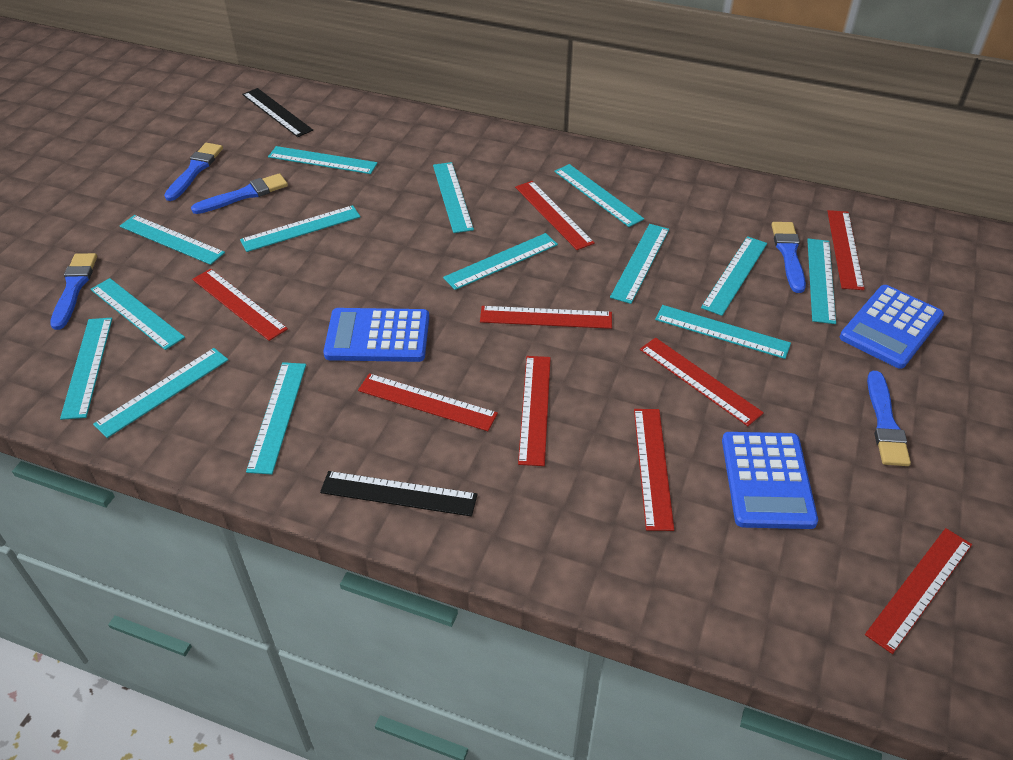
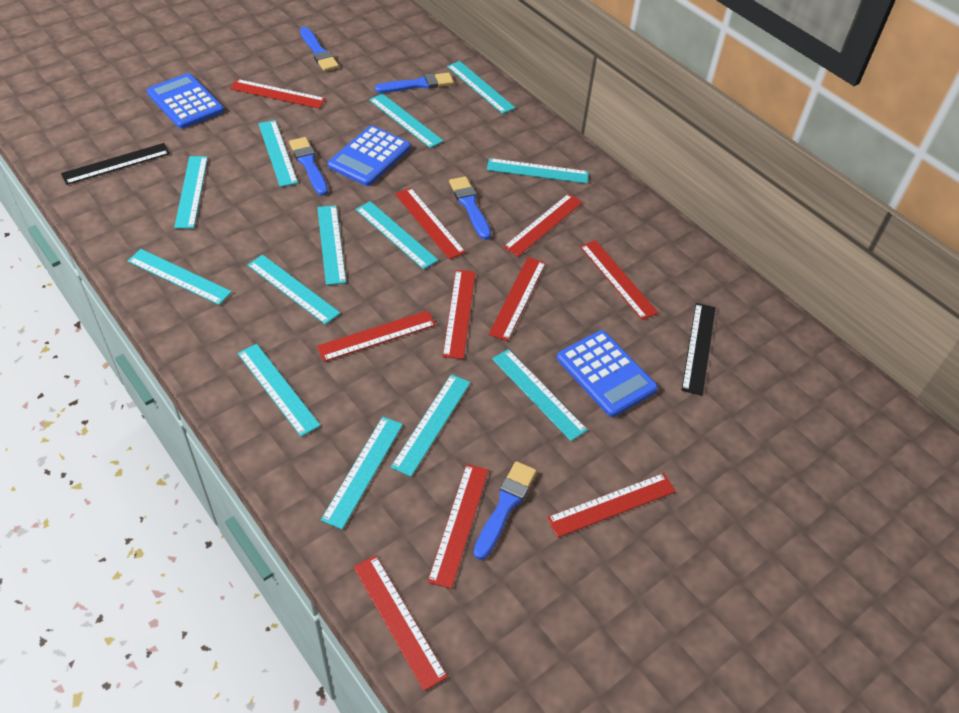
red ruler: [192,269,288,341] [358,373,498,431] [480,306,612,329] [515,181,595,250] [518,356,551,466] [634,409,674,531] [640,338,764,426] [827,210,865,290] [865,528,972,654] = 9 -> [230,79,326,109] [317,310,436,362] [354,555,448,691] [395,188,466,259] [427,464,489,589] [443,270,475,359] [488,257,546,341] [503,194,583,257] [547,473,676,538] [580,240,658,320] = 10
turquoise ruler: [60,318,112,420] [91,278,185,350] [93,348,228,438] [120,215,225,265] [240,205,361,252] [246,362,306,474] [268,146,378,174] [433,162,474,233] [443,233,558,290] [554,164,644,227] [610,224,669,304] [655,305,791,359] [701,236,767,316] [807,239,836,324] = 14 -> [128,249,232,305] [174,156,208,228] [238,344,321,437] [248,255,340,325] [258,120,298,187] [317,205,346,285] [321,417,403,529] [356,201,438,269] [369,93,443,148] [391,374,471,477] [447,61,515,114] [487,158,589,184] [492,349,588,441] = 13

